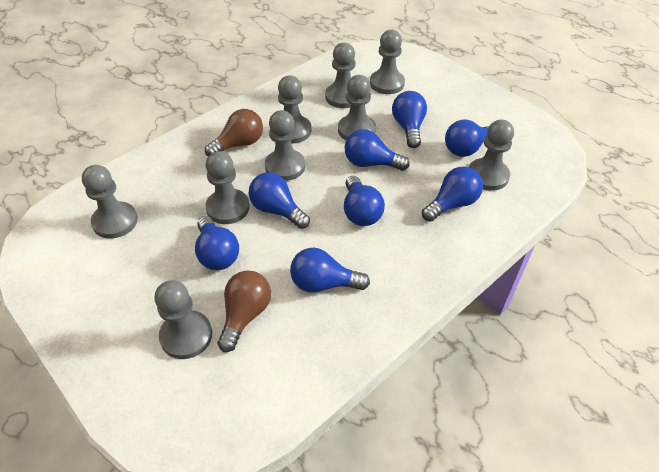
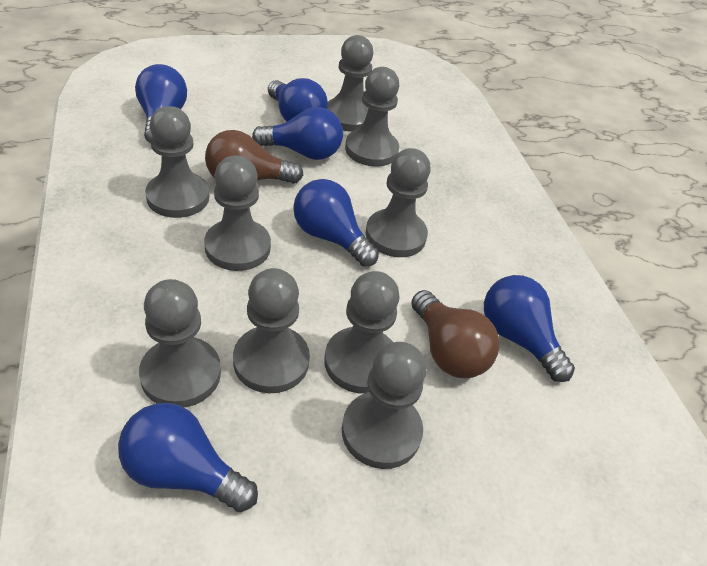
blue light bulb: [195,216,239,270] [249,172,310,229] [290,248,370,293] [344,176,385,226] [345,129,410,171] [392,91,427,148] [422,167,483,222] [445,120,489,157] = 8 -> [118,403,258,512] [135,64,187,143] [252,107,343,160] [268,78,328,122] [293,179,379,267] [484,275,575,382] = 6

